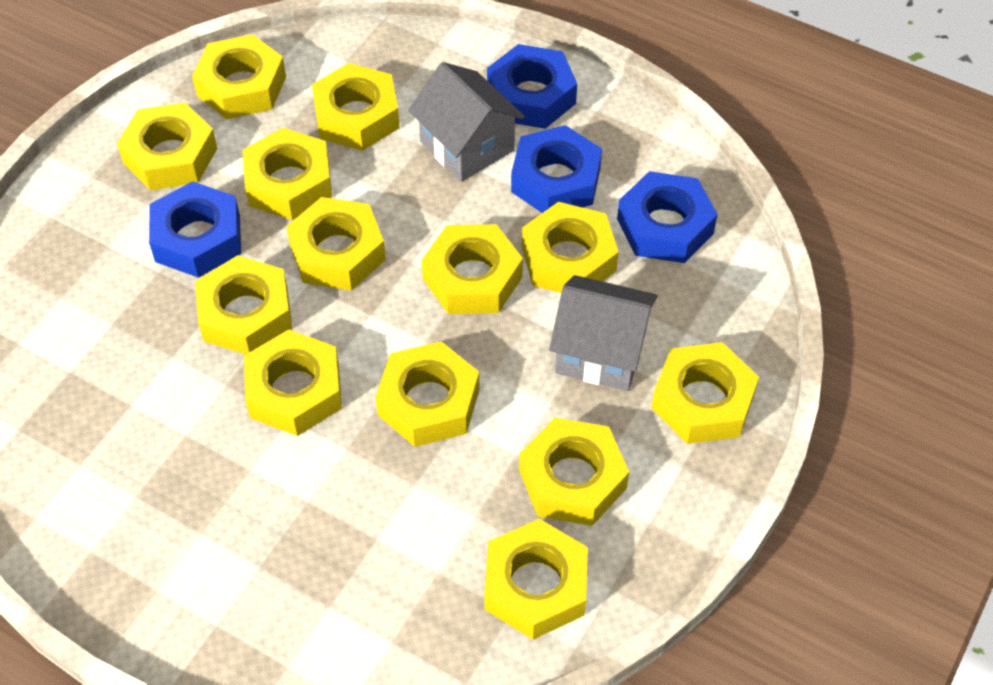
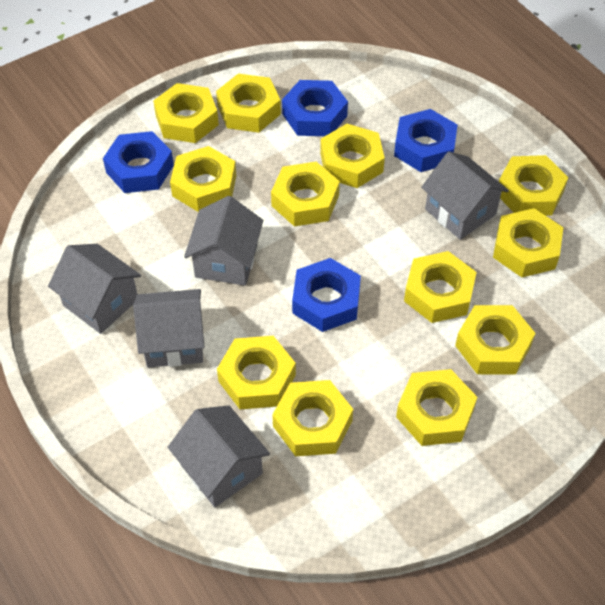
grey house: [408,62,525,182] [549,275,658,391] = 2 -> [48,244,141,334] [133,289,205,368] [168,405,270,507] [184,196,263,286] [421,152,509,240] = 5
yellow nut: [117,103,218,190] [192,34,286,119] [195,255,292,355] [243,128,332,220] [244,330,342,436] [286,197,386,290] [312,63,400,151] [375,341,480,447] [422,224,523,314] [484,519,588,640] [519,418,629,526] [522,202,619,293] [651,342,759,444] = 13 -> [153,83,219,143] [170,146,236,212] [216,74,281,133] [217,336,296,409] [271,162,340,227] [272,380,353,456] [320,124,385,188] [396,369,477,446] [404,251,477,323] [455,305,536,375] [493,208,564,277] [499,155,568,216] = 12

